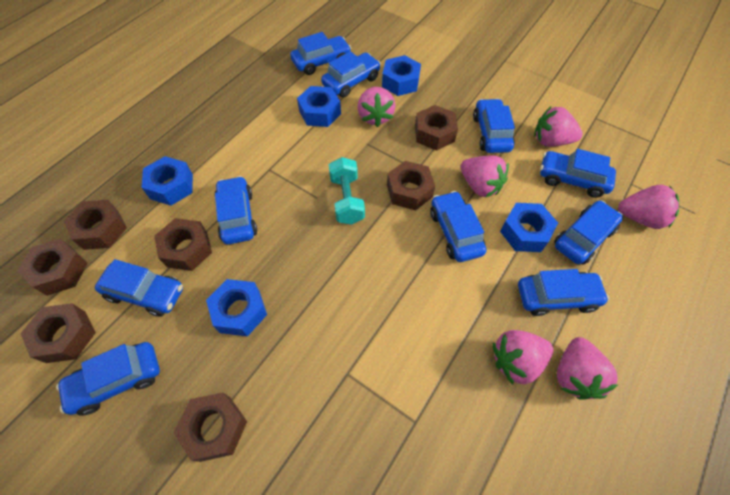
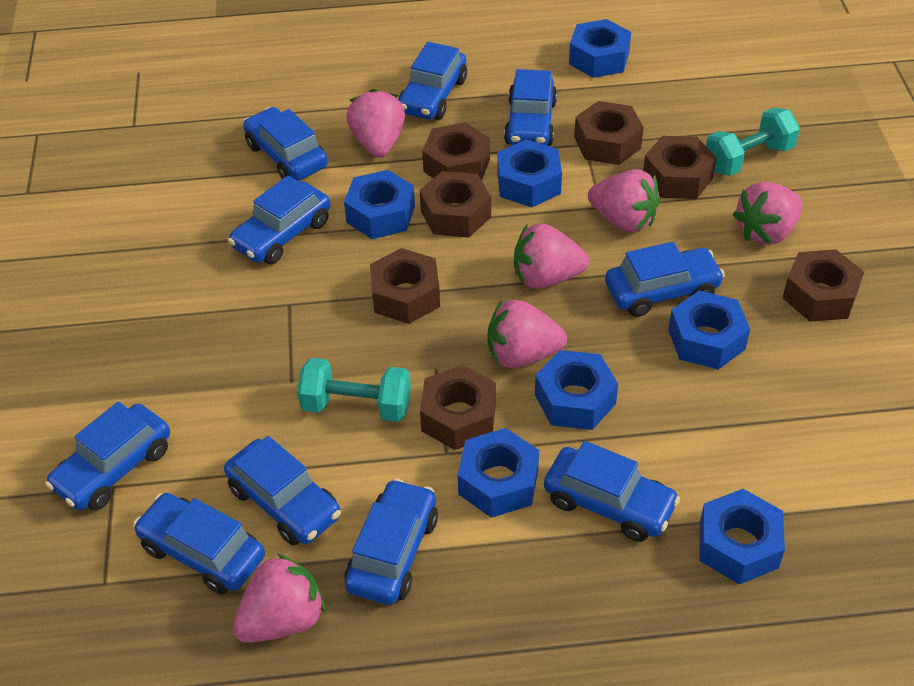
blue nut: [142,156,193,206] [206,279,267,336] [297,86,341,127] [382,55,421,96] [500,203,558,252] = 5 -> [344,170,415,239] [458,428,539,518] [497,139,562,207] [535,350,618,430] [569,19,631,78] [668,290,750,370] [700,489,785,585] = 7
turquoise dumbbell: [329,157,365,225] = 1 -> [297,358,411,422] [706,108,800,176] = 2

